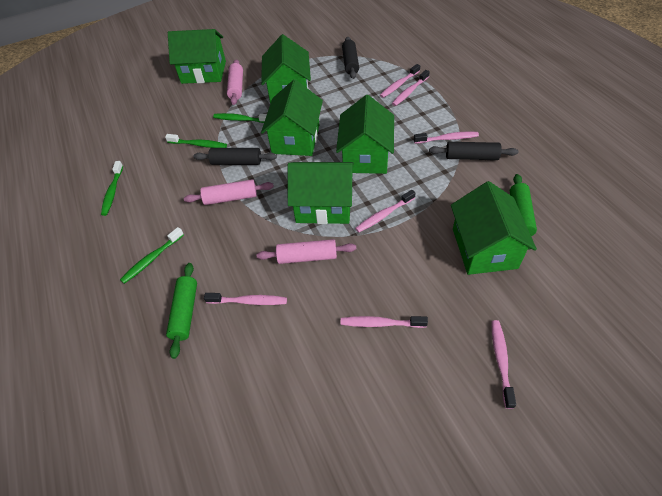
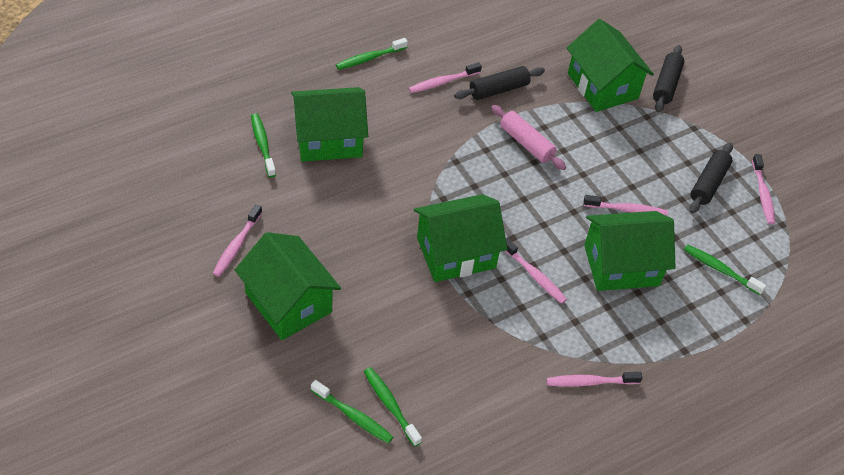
green house: [168,29,226,84] [261,34,311,104] [261,79,323,156] [288,162,354,224] [336,95,394,174] [451,181,537,275] = 6 -> [235,232,341,340] [291,87,368,162] [414,194,507,282] [567,19,654,112] [584,211,676,291] = 5
green rolling pin: [166,263,197,359] [510,174,537,250] = 2 -> none = 0
green toothbrush: [101,161,123,216] [120,227,184,284] [165,134,227,148] [213,113,267,123] = 4 -> [251,113,276,177] [311,380,393,444] [336,38,408,70] [364,367,422,447] [684,244,766,295] = 5
pink rolling pin: [184,179,274,205] [227,59,243,105] [257,239,356,264] = 3 -> [491,105,566,170] = 1
pink toothbrush: [204,293,287,305] [341,316,428,328] [355,190,416,233] [380,64,420,98] [392,70,430,106] [414,131,479,144] [491,320,516,409] = 7 -> [213,204,262,277] [409,62,482,93] [505,238,567,304] [547,372,642,387] [584,195,668,216] [752,154,775,224] = 6

